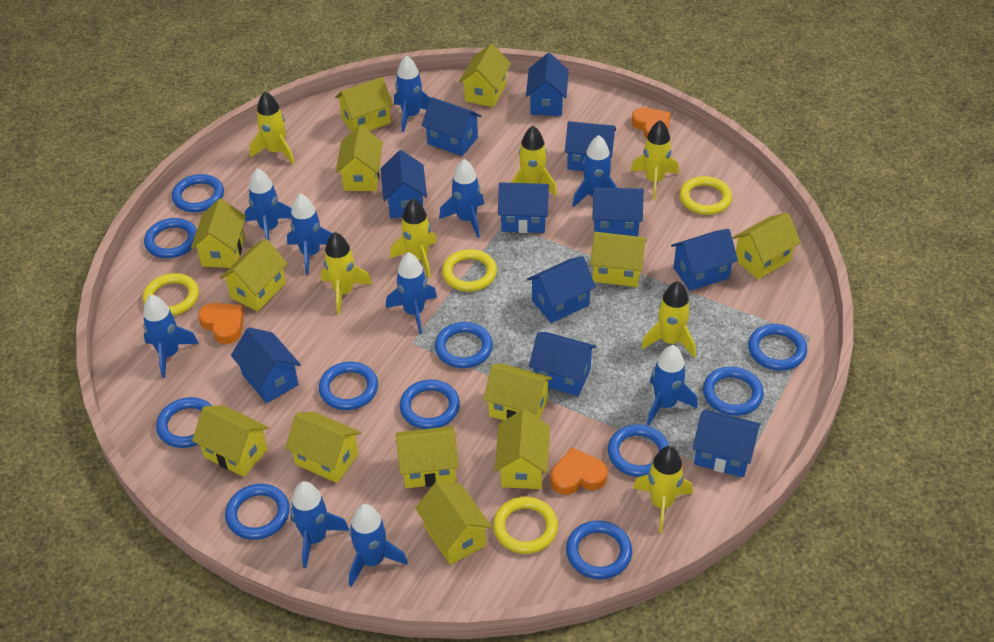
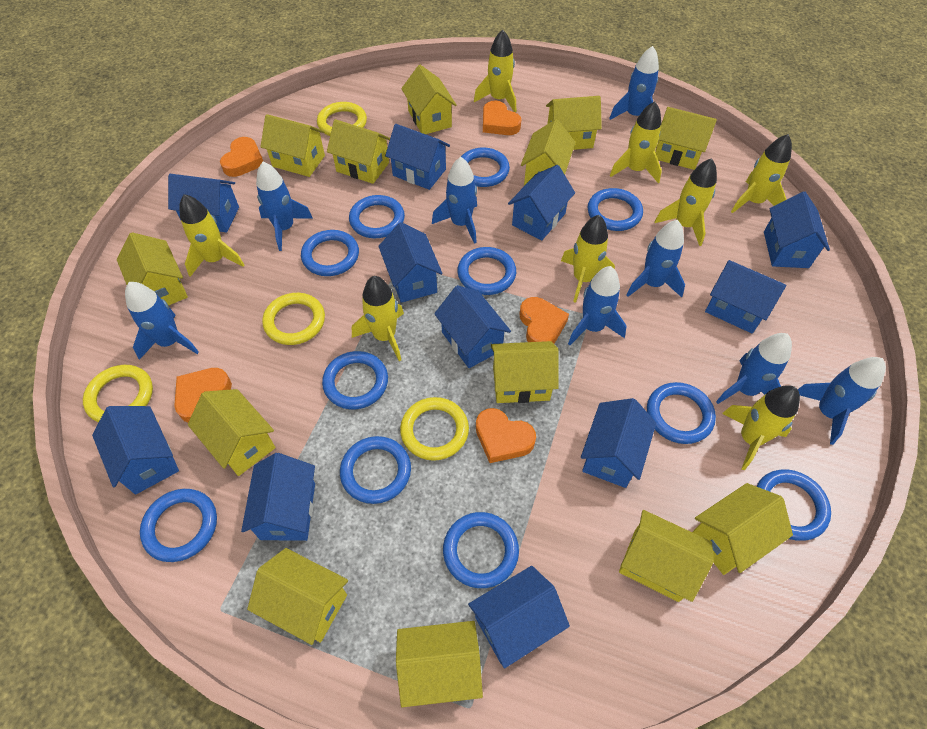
blue rocket: [143,295,199,378] [245,168,292,241] [287,194,333,275] [290,481,349,568] [349,504,408,587] [386,252,437,334] [394,55,430,132] [439,159,484,238] [572,135,617,207] [647,345,698,425] = 10 -> [125,282,199,360] [256,162,313,251] [432,157,477,244] [568,266,627,345] [609,46,659,120] [626,220,685,297] [716,333,792,404] [798,357,886,445] = 8
orange heart: [198,303,244,344] [551,448,608,495] [632,107,671,139] = 3 -> [174,368,232,422] [220,137,263,177] [476,408,536,463] [483,101,521,135] [520,297,569,344] = 5
yellow rocket: [250,91,294,164] [321,232,372,314] [390,199,437,278] [511,126,557,196] [631,120,679,200] [633,446,693,533] [641,281,696,357] = 7 -> [179,194,244,277] [352,276,404,361] [474,30,516,113] [561,215,615,303] [610,101,662,183] [654,158,717,246] [722,385,800,471] [731,134,792,213] = 8

